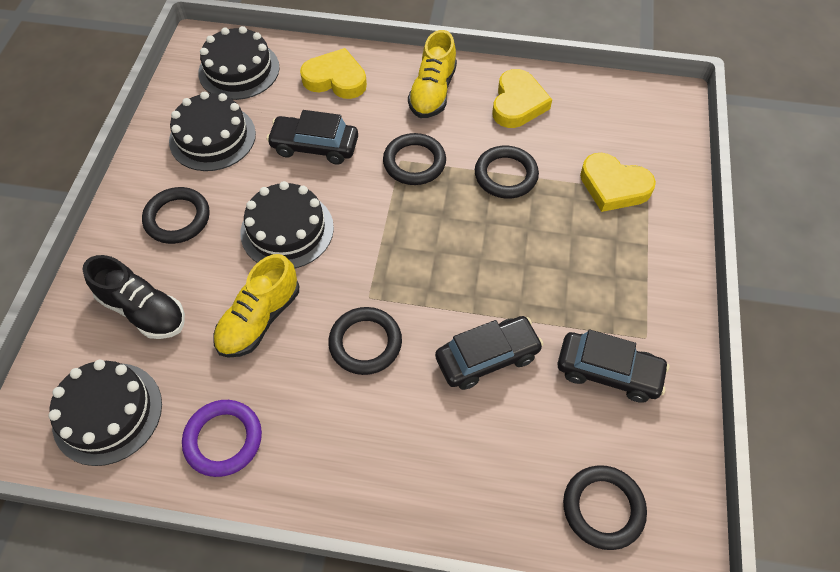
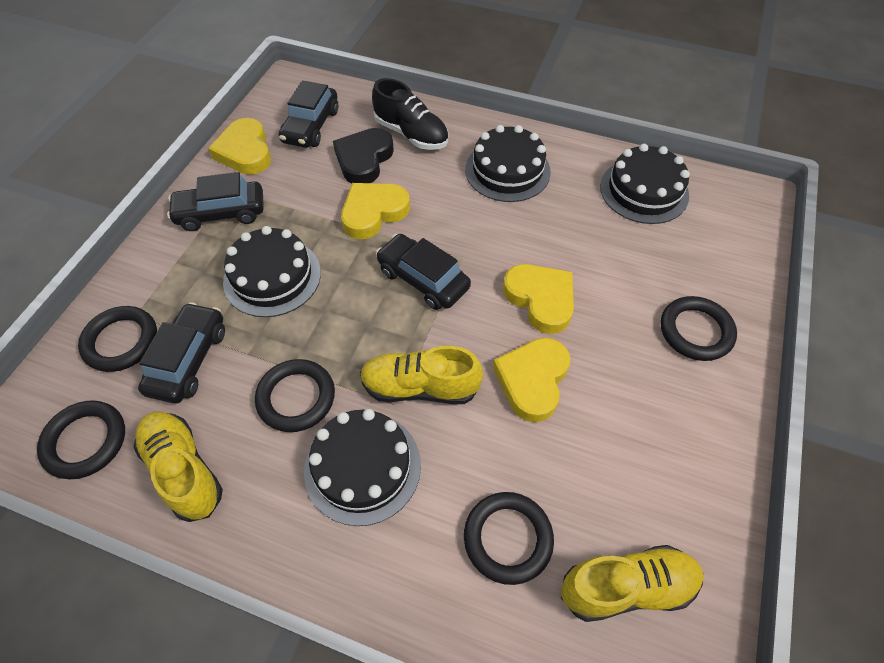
black car: [266,110,358,165] [435,316,543,390] [558,329,669,403] = 3 -> [138,302,225,404] [167,172,264,231] [279,80,338,148] [376,234,471,310] = 4
black heart: none = 0 -> [333,128,394,183] = 1
purple ring: [182,400,262,477] = 1 -> none = 0
yellow heart: [300,48,367,99] [492,69,552,128] [580,153,656,212] = 3 -> [208,118,271,175] [341,183,410,239] [493,338,570,422] [503,264,574,334] = 4
yellow shoe: [213,254,299,358] [408,30,457,118] = 2 -> [134,412,223,522] [360,346,483,404] [561,545,704,622] = 3

